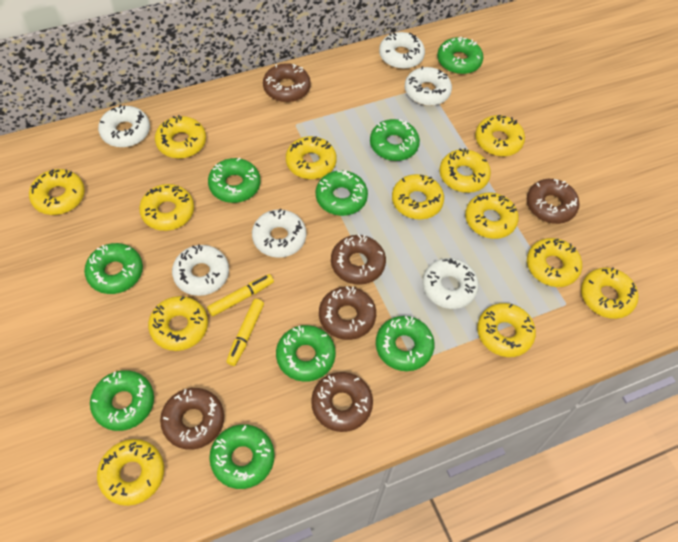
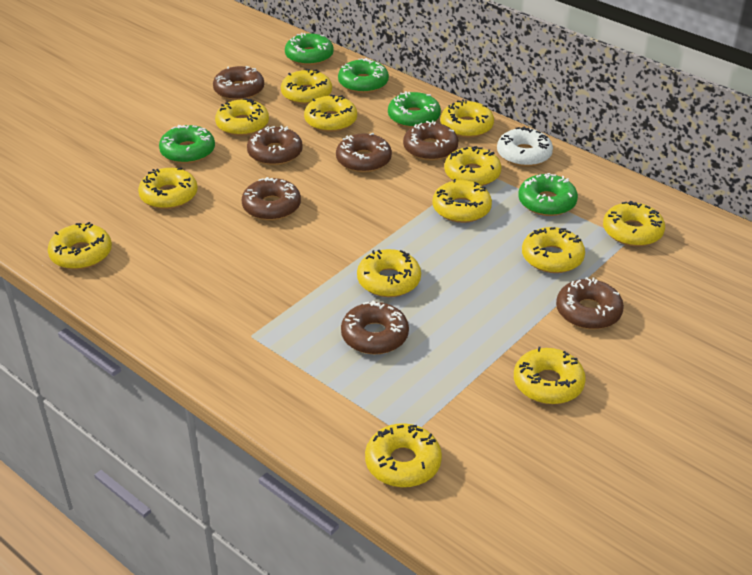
brown donut: [160,388,224,450] [263,63,311,102] [311,372,373,432] [319,286,376,340] [331,235,386,285] [527,179,580,224] = 6 -> [213,66,264,100] [242,177,301,221] [247,126,303,165] [336,133,392,173] [341,301,409,354] [403,121,458,161] [556,277,624,329] = 7
green donut: [84,243,143,294] [90,370,154,431] [208,157,261,203] [209,424,275,489] [276,325,336,382] [316,170,368,216] [370,119,420,161] [376,316,435,371] [437,37,483,74] = 9 -> [159,125,215,164] [285,33,334,65] [338,58,389,93] [388,91,441,128] [518,173,578,216] = 5
white donut: [98,105,150,147] [172,244,229,296] [252,209,306,258] [379,32,425,69] [405,66,452,106] [422,258,479,309] = 6 -> [497,127,553,167] = 1
yellow marker: [207,274,274,316] [226,299,264,366] = 2 -> none = 0

